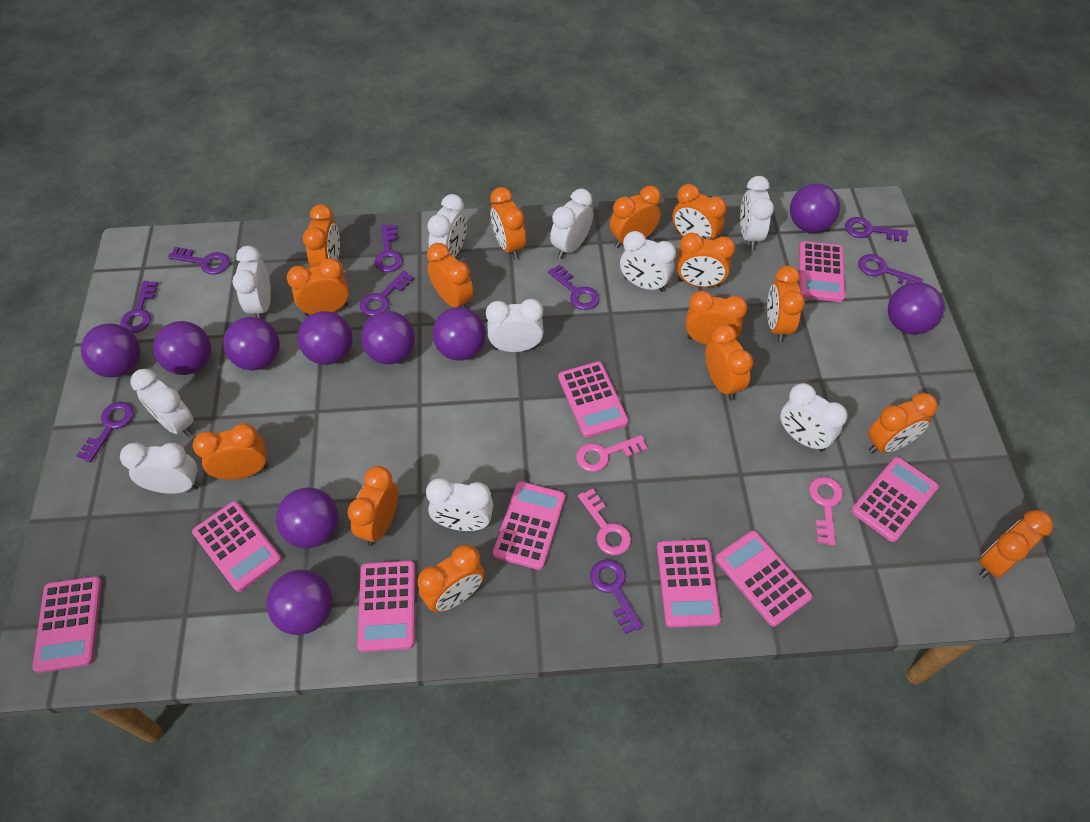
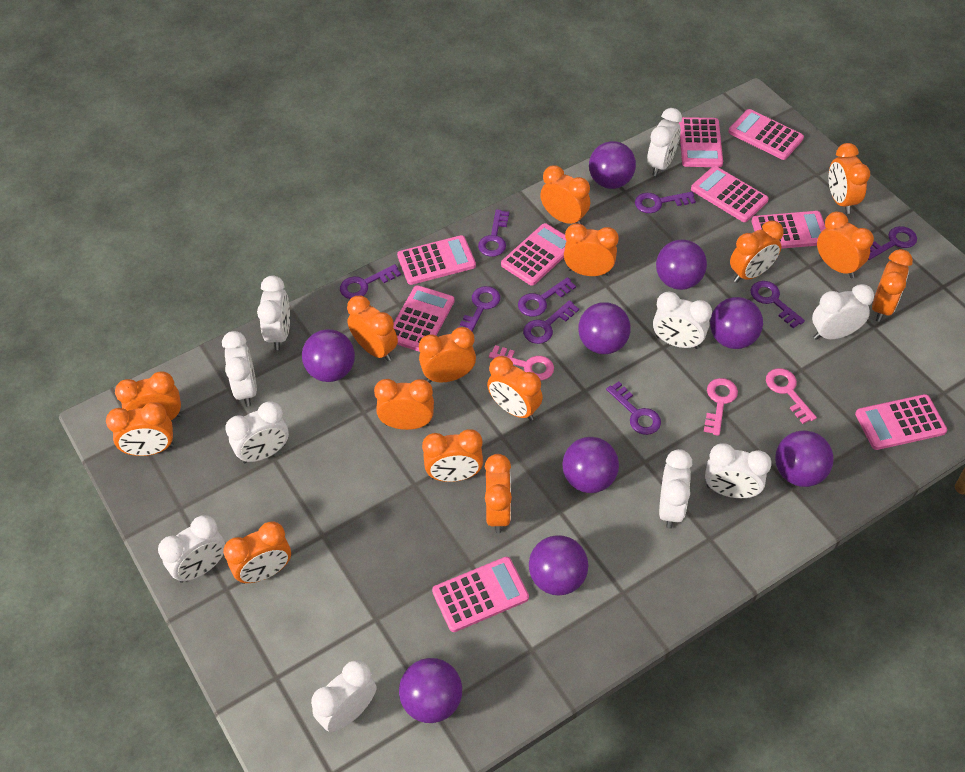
purple ball: [81,323,140,378] [153,321,211,375] [223,317,280,371] [266,570,333,635] [276,487,339,549] [298,311,353,365] [361,311,415,364] [432,307,486,361] [790,183,840,233] [888,282,944,335] = 10 -> [302,329,355,382] [399,658,462,723] [529,535,588,596] [562,437,619,493] [578,302,630,354] [589,141,636,189] [656,239,707,290] [710,297,763,349] [775,430,834,487] = 9

